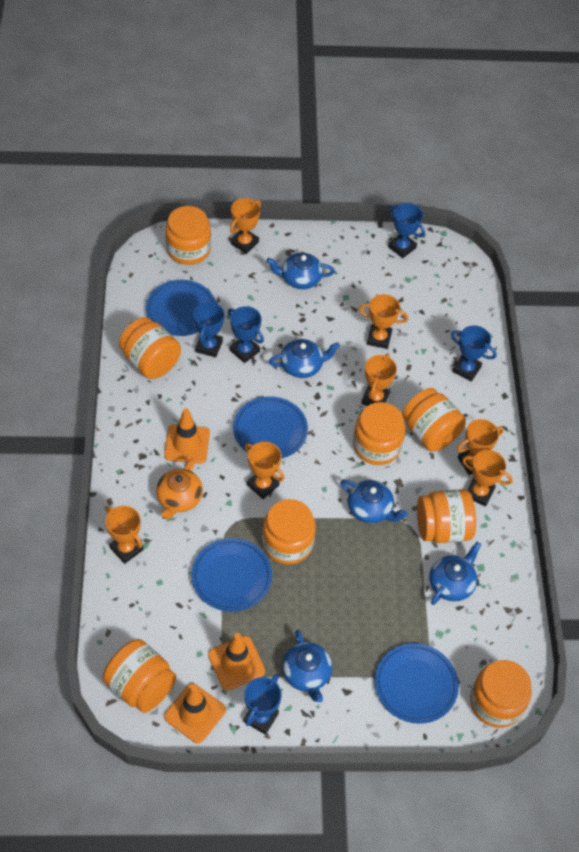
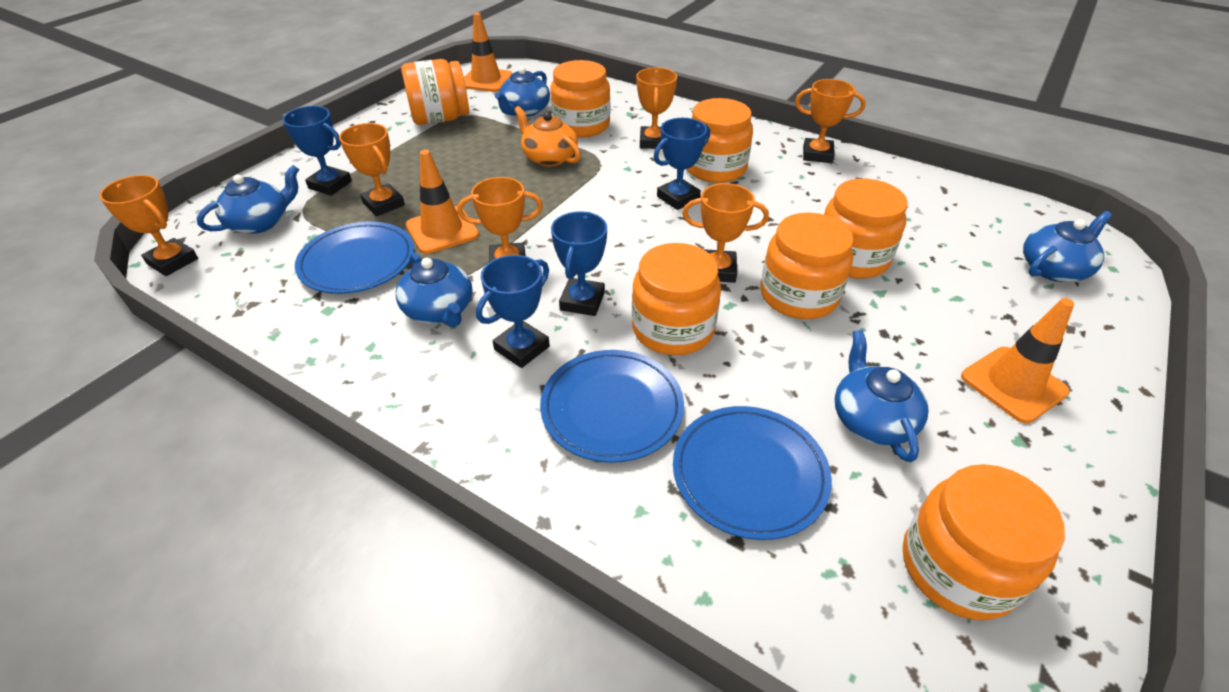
blue plate: [146,280,215,336] [191,538,272,612] [233,396,308,459] [375,643,459,724] = 4 -> [295,221,414,294] [540,350,684,463] [673,406,832,540] = 3
blue trophy: [193,300,224,357] [228,306,264,363] [243,674,282,735] [388,203,425,258] [451,325,497,381] = 5 -> [282,106,352,196] [476,255,550,368] [551,211,607,316] [654,118,710,210] = 4
orange jar: [103,639,176,713] [119,317,181,379] [165,206,211,265] [262,499,316,565] [353,402,405,465] [402,388,466,452] [417,489,476,543] [470,660,532,728] = 8 -> [401,59,469,125] [551,60,610,138] [632,243,721,355] [687,98,753,183] [760,213,854,319] [824,178,908,279] [903,464,1065,620] = 7
orange trophy: [105,506,143,564] [230,198,261,254] [245,442,284,499] [359,294,408,349] [361,353,397,406] [457,419,504,475] [462,450,513,506] = 7 -> [99,175,198,276] [339,123,405,216] [457,177,543,262] [636,67,677,149] [682,183,769,283] [795,79,866,163] = 6

